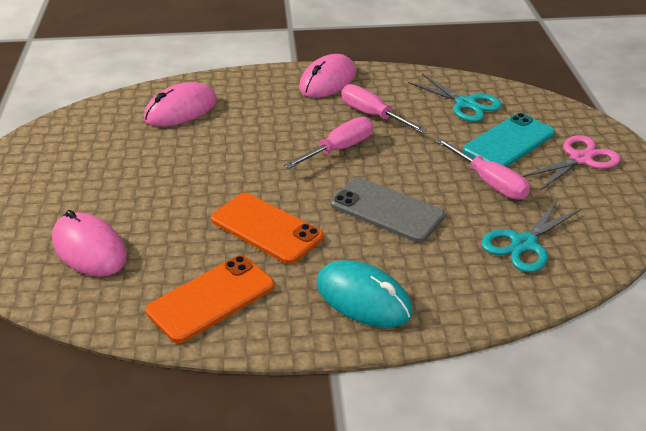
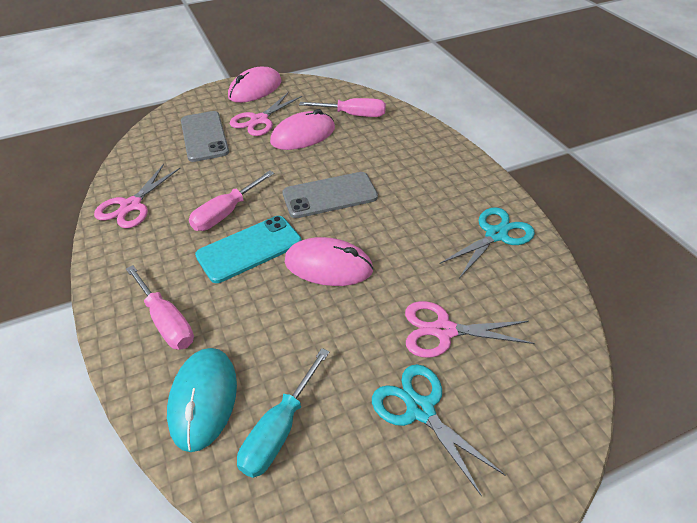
grey phone: [331,178,445,242] = 1 -> [181,111,229,162] [283,172,378,218] = 2
orange phone: [146,255,275,343] [211,193,323,264] = 2 -> none = 0
pink scissors: [523,135,620,191] = 1 -> [94,164,180,228] [230,92,302,136] [405,301,534,358] = 3
turquoise screwdriver: none = 0 -> [237,348,329,478] = 1

